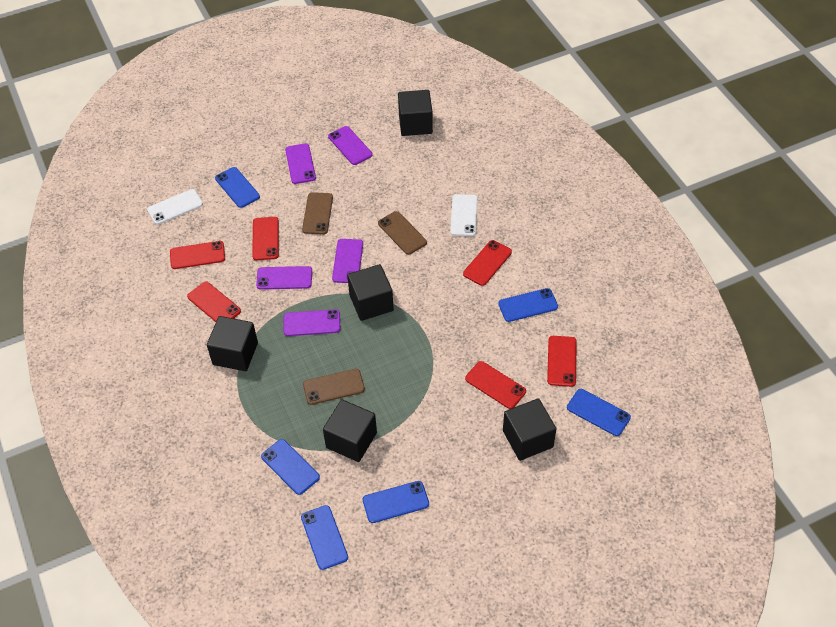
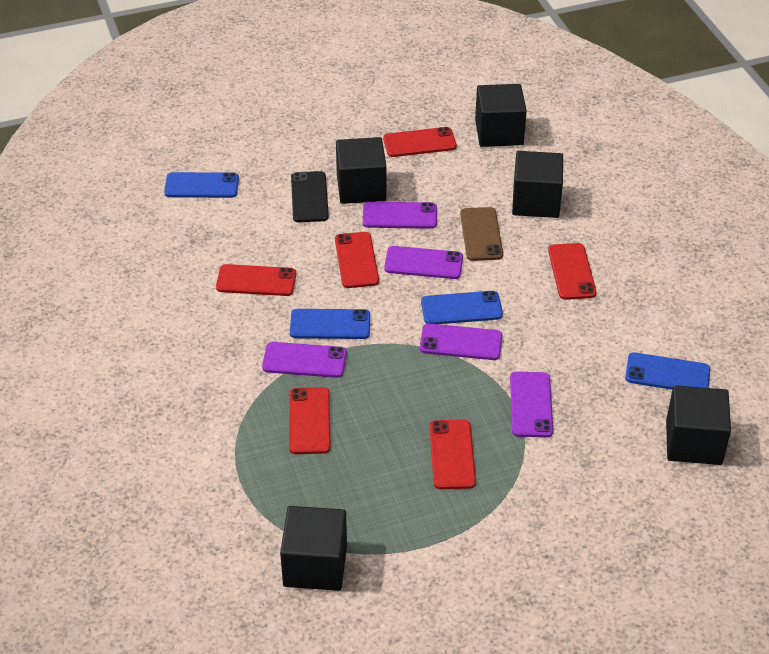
black phone: none = 0 -> [291,171,329,222] = 1
blue phone: [215,167,260,208] [261,439,320,495] [301,505,348,570] [363,481,429,523] [498,288,558,322] [567,389,631,436] = 6 -> [164,172,239,198] [290,309,370,339] [421,291,503,324] [625,352,710,390] = 4
brown phone: [302,192,333,234] [303,369,365,405] [378,211,427,255] = 3 -> [460,207,503,261] = 1
white phone: [147,189,203,225] [450,194,478,236] = 2 -> none = 0

